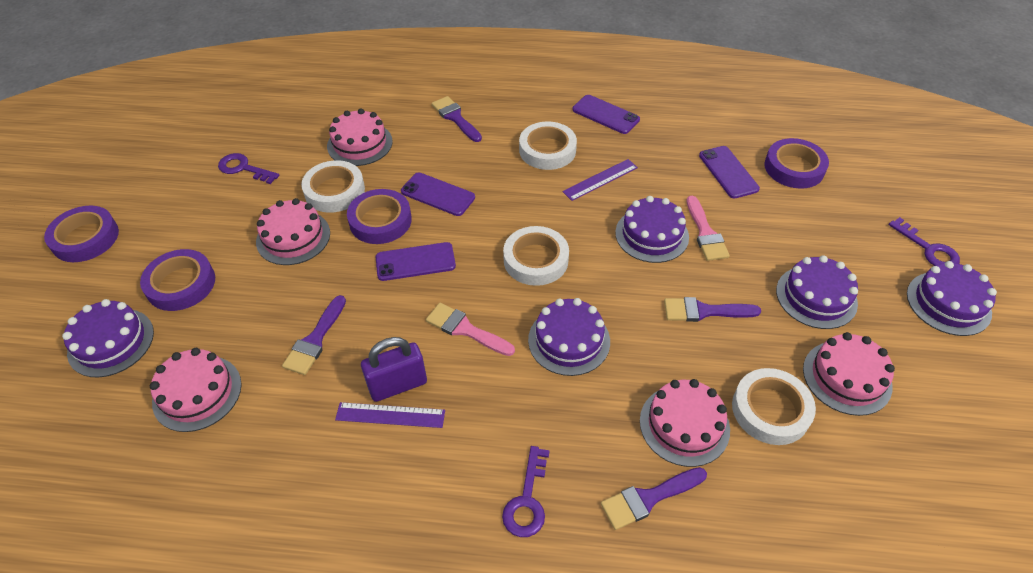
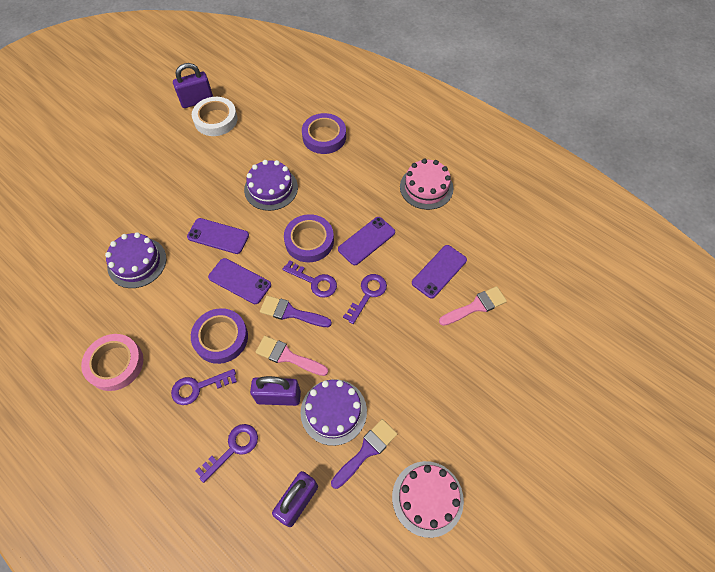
pink cake: [150,348,242,432] [256,198,330,265] [327,109,393,166] [640,379,730,467] [803,332,895,416] = 5 -> [392,461,464,538] [400,159,454,210] = 2
pink tape: none = 0 -> [81,334,143,391] = 1
purple brush: [282,295,346,375] [431,96,482,142] [601,467,707,530] [664,297,761,322] = 4 -> [260,296,332,327] [331,419,397,489] = 2
purple cake: [62,299,154,377] [528,298,610,376] [615,196,689,263] [776,255,858,329] [907,261,997,336] = 5 -> [105,232,167,288] [244,160,298,211] [301,379,367,446] = 3
purple key: [218,153,279,184] [502,446,550,537] [889,217,960,266] = 3 -> [171,369,237,405] [195,424,258,483] [282,260,337,298] [343,274,387,324] = 4
purple padlock: [361,337,427,402] = 1 -> [173,63,213,108] [250,376,301,406] [272,471,318,527] = 3
purple ruler: [335,402,445,428] [563,159,638,201] = 2 -> none = 0
purple tape: [44,206,119,262] [140,249,215,311] [347,189,412,244] [764,138,829,189] = 4 -> [191,308,248,364] [284,214,334,262] [302,113,346,154] = 3
white tape: [301,160,365,213] [503,226,569,286] [519,122,577,170] [732,368,816,445] = 4 -> [192,97,238,136] = 1

